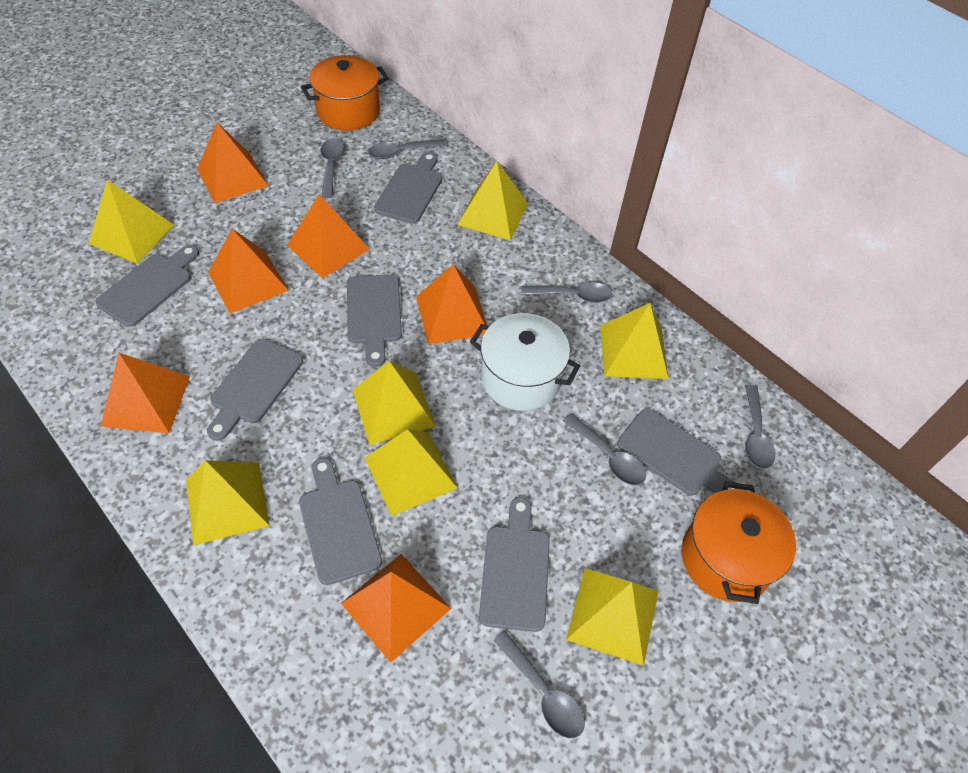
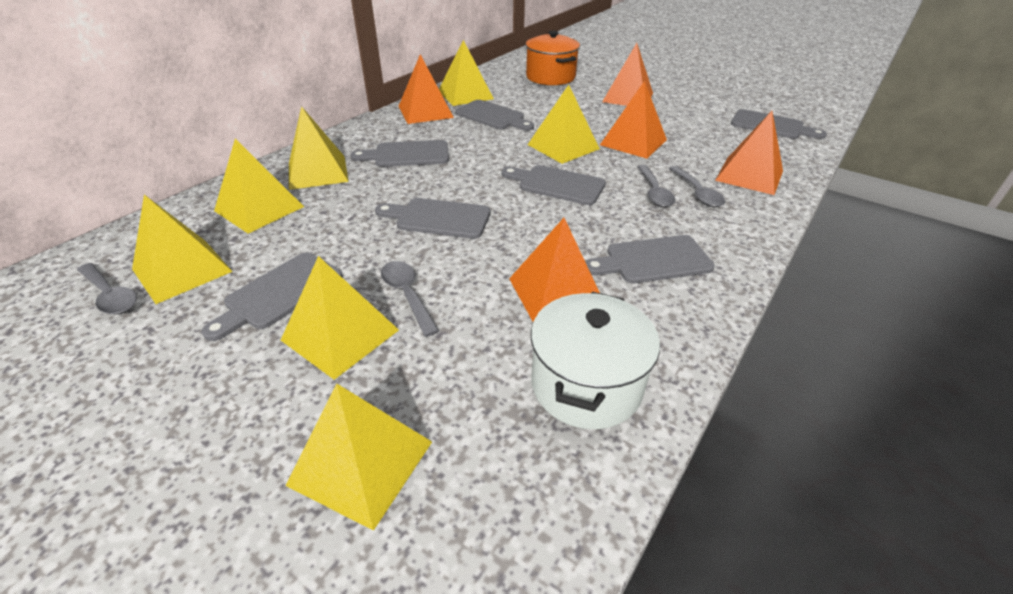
grey spoon: [321,138,344,198] [368,139,446,159] [493,631,585,738] [521,282,612,303] [563,413,646,485] [745,385,775,469] = 6 -> [77,263,137,315] [381,261,439,337] [637,165,675,207] [669,166,725,207] = 4
orange pot: [301,55,389,130] [681,481,796,604] = 2 -> [526,31,580,85] = 1
orange pyramid: [101,353,190,433] [197,122,269,203] [208,229,289,314] [287,194,370,278] [341,554,451,663] [416,264,487,344] = 6 -> [398,54,454,124] [509,218,600,322] [600,81,667,159] [602,43,653,106] [715,111,783,195] = 5

